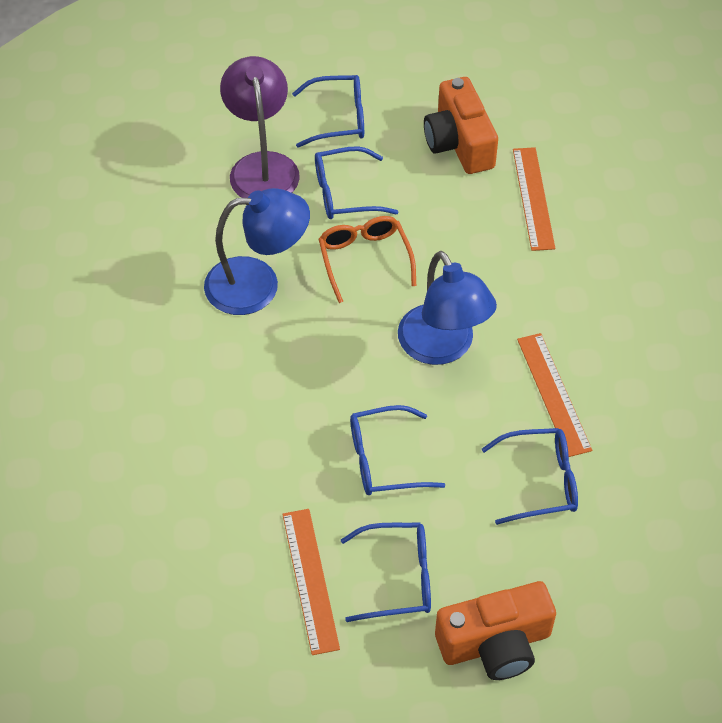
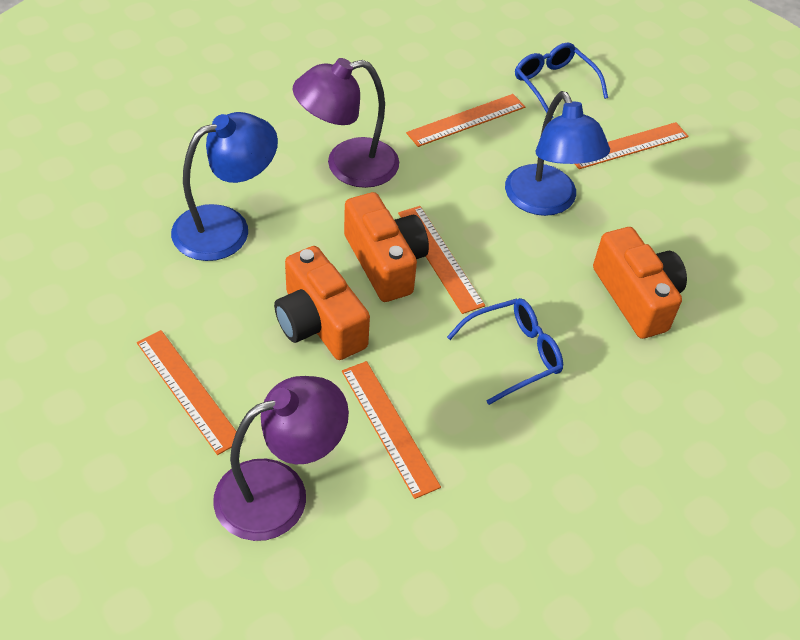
blue glasses: [292,75,364,148] [315,146,398,219] [341,523,431,622] [350,405,445,495] [482,428,578,525] = 5 -> [447,298,563,405] [515,43,608,118] = 2
orange camera: [424,77,498,174] [435,581,556,680] = 2 -> [274,246,370,360] [344,192,429,302] [593,227,687,339] = 3
orange glasses: [319,216,416,303] = 1 -> none = 0
orange ruler: [282,509,340,655] [513,147,555,251] [517,333,592,457] = 3 -> [137,330,236,455] [342,361,441,499] [398,206,485,314] [406,94,525,147] [575,122,689,169] = 5
purple lamp: [220,56,300,198] = 1 -> [213,376,349,541] [293,58,399,188] = 2

